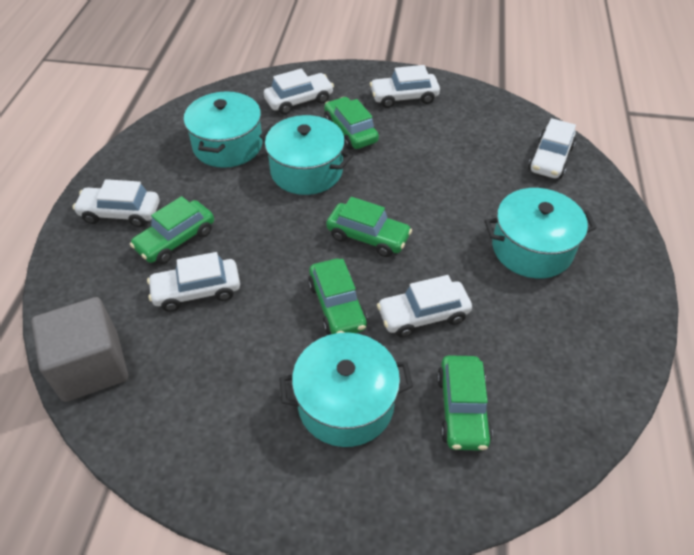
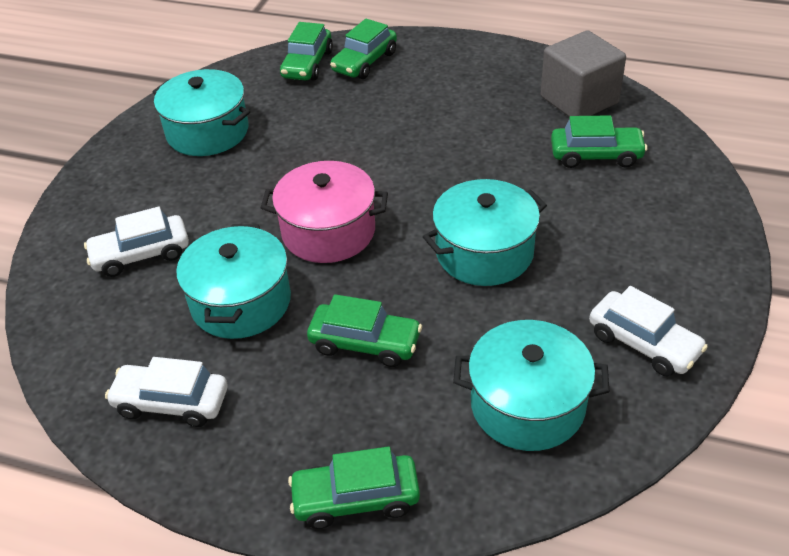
pink pot: none = 0 -> [260,161,388,263] = 1
white car: [73,179,159,227] [147,252,240,312] [264,69,334,115] [370,65,440,108] [377,275,472,338] [528,118,576,179] = 6 -> [84,207,189,277] [105,357,228,427] [589,286,708,377] = 3

